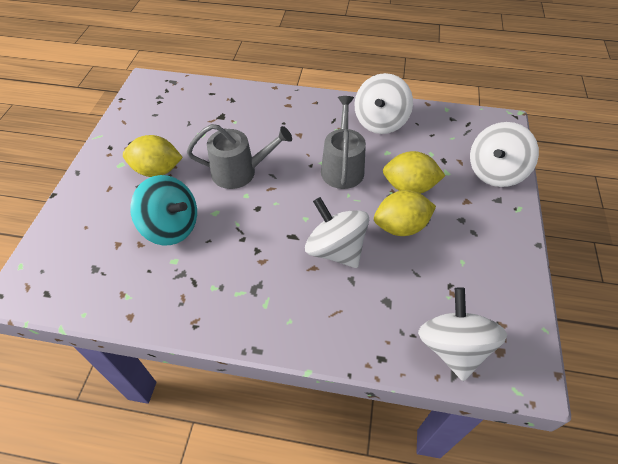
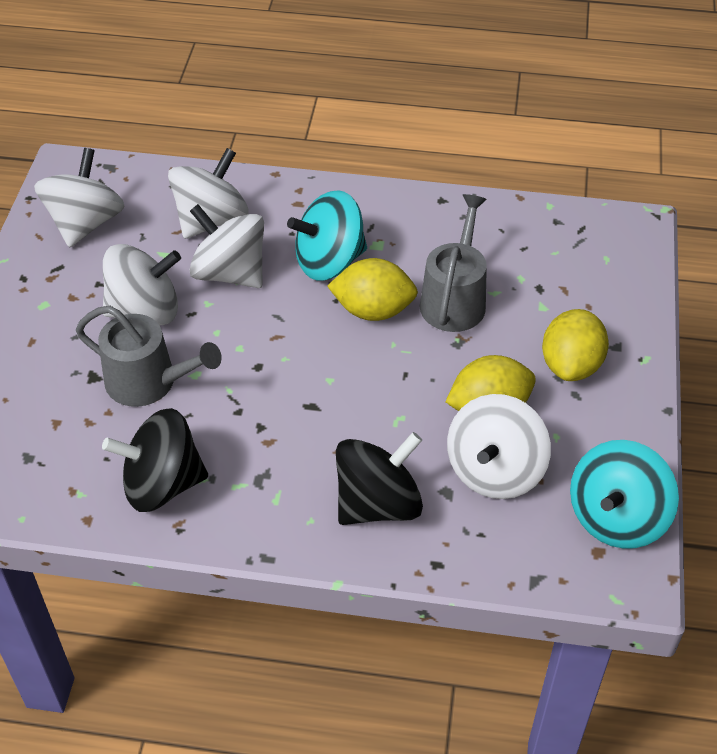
black spinning top: none = 0 -> [102,408,208,512] [336,432,423,525] = 2
turquoise spinning top: [130,175,197,245] = 1 -> [287,190,367,281] [570,440,679,549] = 2
white spinning top: [305,197,369,268] [354,73,413,134] [418,287,507,381] [470,122,539,187] = 4 -> [34,148,125,248] [103,244,181,325] [168,148,249,239] [189,204,264,288] [447,394,551,499] = 5

